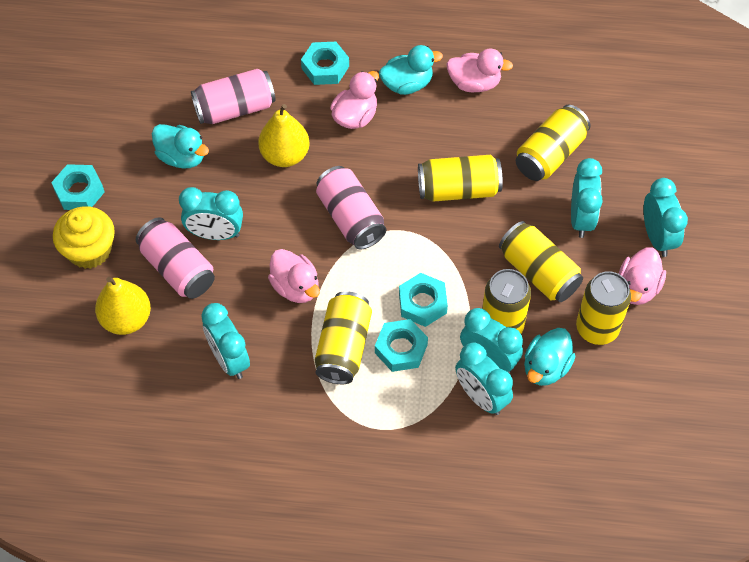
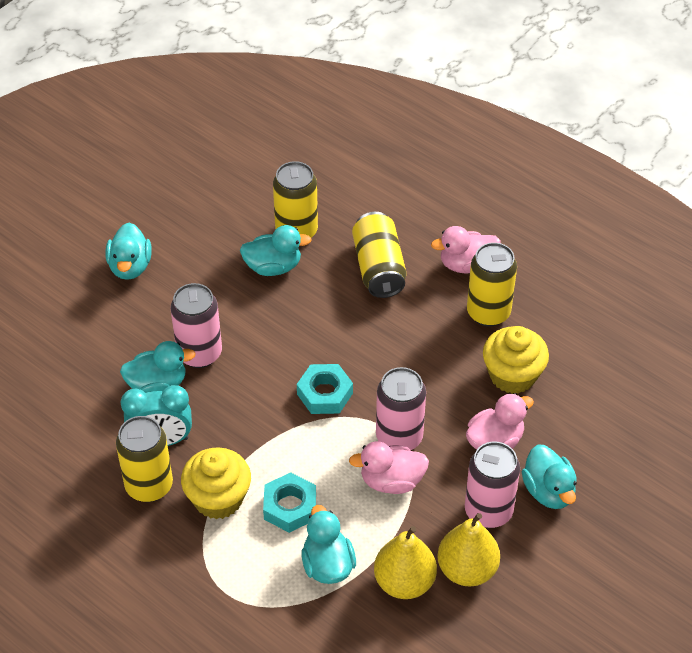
pink duck: [268,249,320,303] [330,71,379,129] [446,49,513,92] [619,247,666,305] = 4 -> [349,441,429,494] [431,226,501,274] [466,393,534,450] = 3
turquoise clock: [179,187,243,240] [201,303,250,379] [455,343,513,415] [460,308,523,373] [571,158,603,238] [644,178,688,257] = 6 -> [121,385,192,446] = 1
turquoise duck: [152,124,209,169] [379,45,443,95] [524,328,575,386] = 3 -> [106,223,152,280] [120,341,196,393] [240,225,312,276] [301,505,356,584] [522,444,577,509] = 5
turquoise nut: [51,164,105,210] [301,42,349,85] [375,319,428,372] [399,273,448,327] = 4 -> [263,472,316,533] [297,364,353,414] = 2
yellow can: [315,291,372,384] [418,155,503,202] [482,269,531,333] [499,221,583,302] [516,105,590,181] [576,271,631,345] = 6 -> [116,416,173,502] [273,161,318,238] [352,212,407,298] [467,242,517,327] = 4
yellow cupcake: [53,206,115,269] = 1 -> [181,447,251,519] [483,326,549,394] = 2

